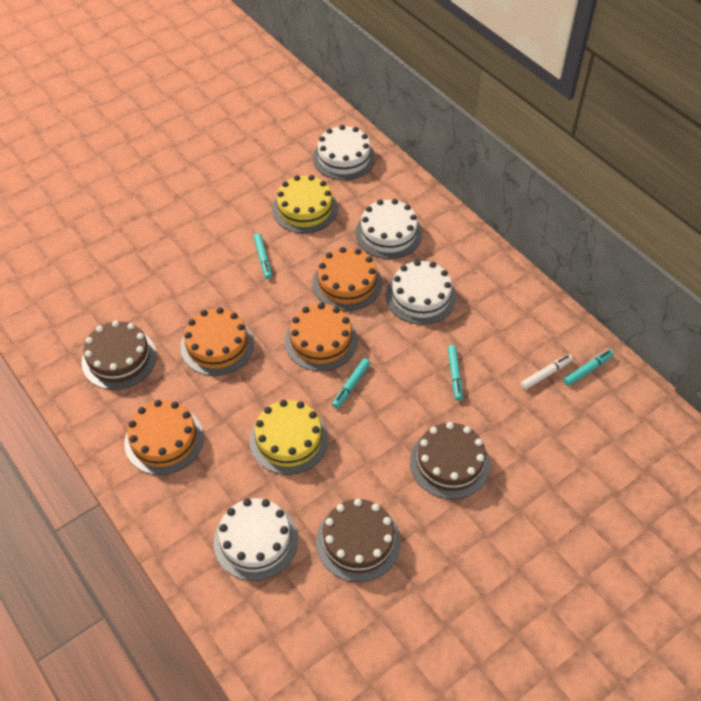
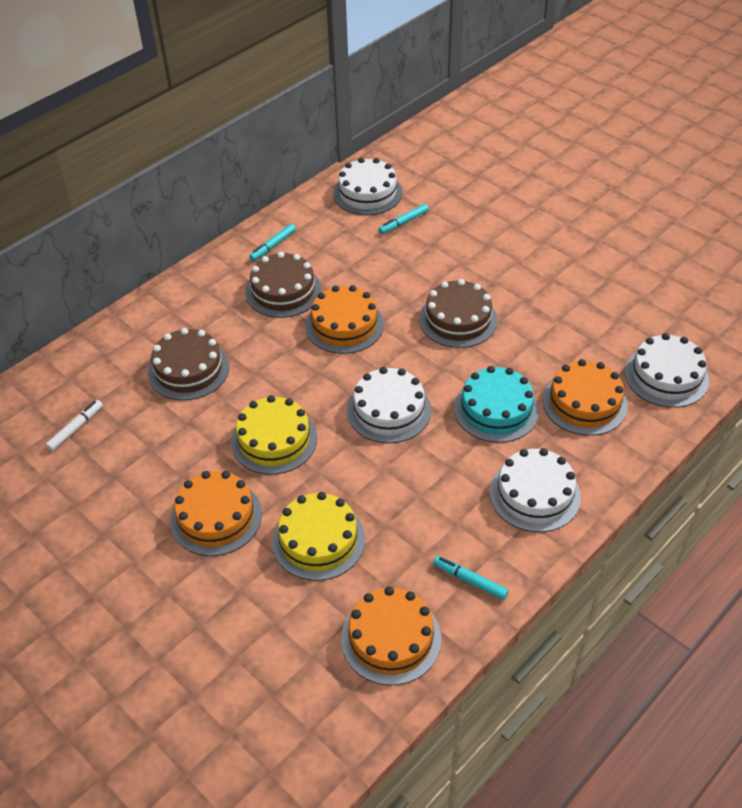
turquoise cake: none = 0 -> [454,366,539,443] = 1
turquoise marker: [254,233,272,279] [332,358,370,409] [448,345,463,400] [564,350,614,386] = 4 -> [249,224,296,261] [379,204,429,234] [433,556,509,600] = 3

